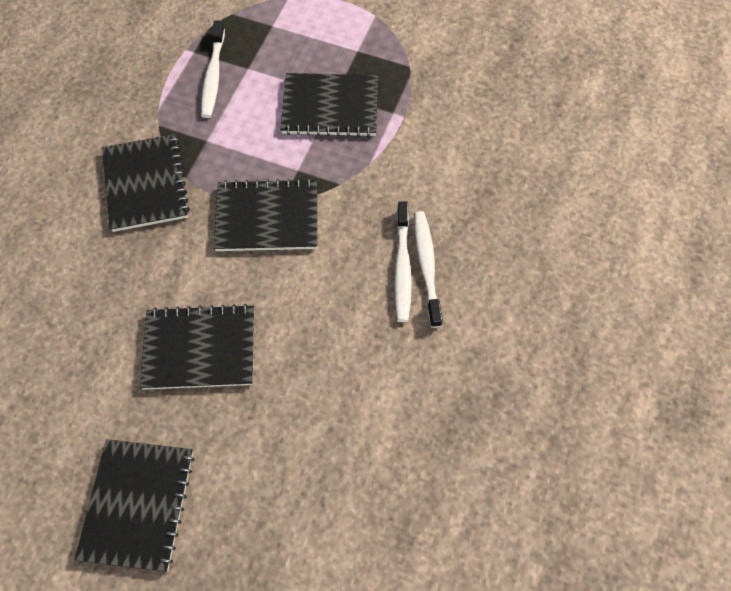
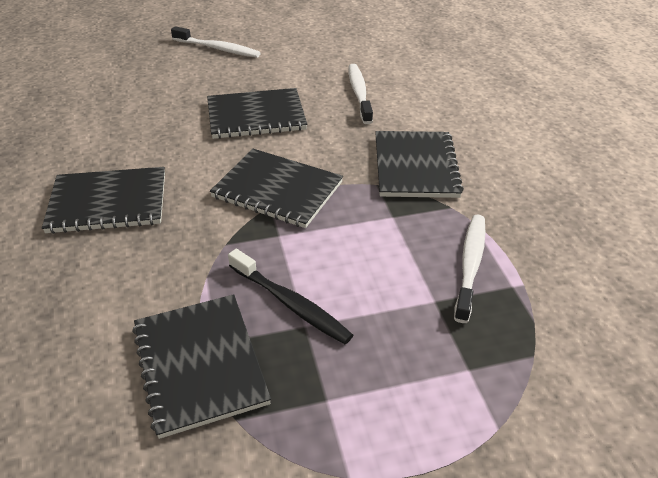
black toothbrush: none = 0 -> [228,249,353,344] = 1

